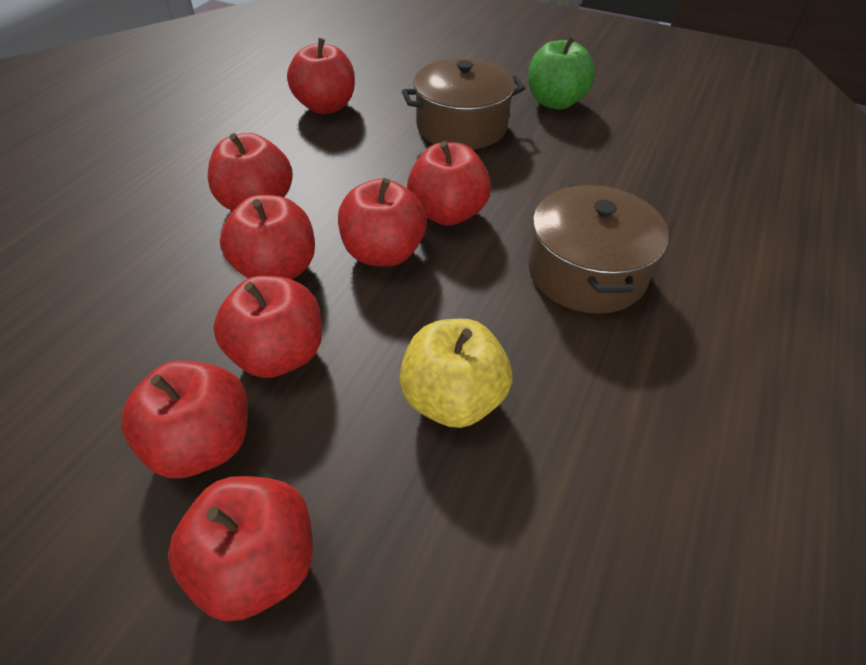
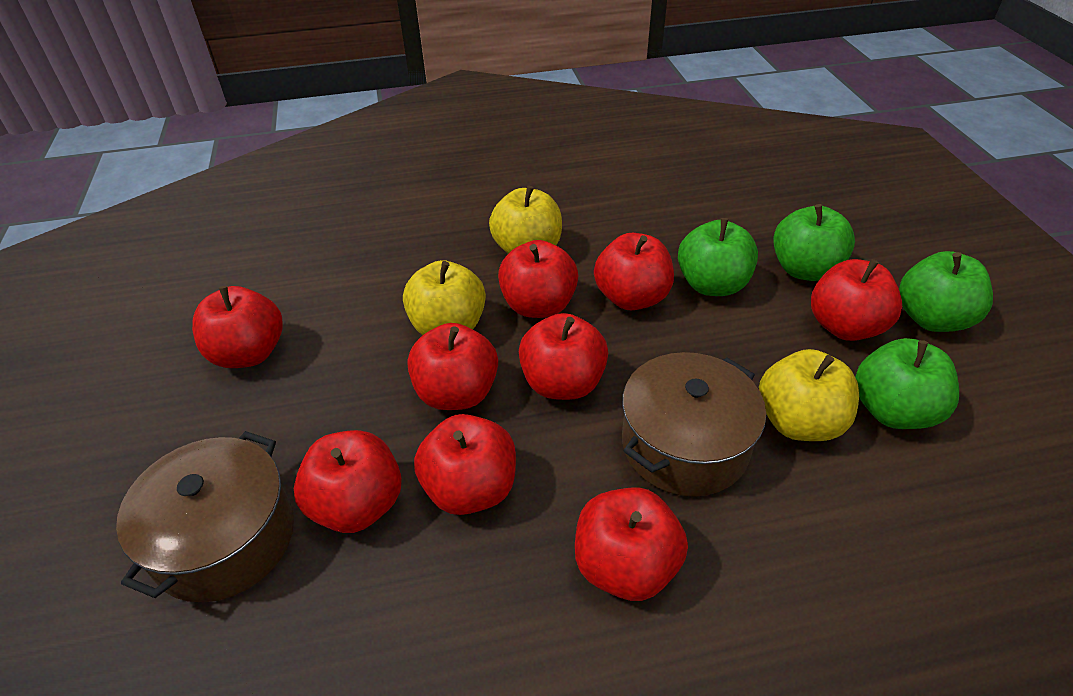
green apple: [528,35,595,109] = 1 -> [678,218,758,296] [773,204,855,281] [855,338,959,429] [899,251,993,332] = 4
red apple: [121,361,248,478] [168,476,313,621] [208,133,293,211] [213,276,322,378] [220,195,315,279] [287,38,355,114] [338,178,427,267] [407,141,491,226] = 8 -> [192,286,283,368] [294,430,402,533] [408,323,498,410] [414,414,516,515] [498,240,578,318] [519,313,608,400] [575,487,688,601] [594,233,674,310] [811,259,902,341] = 9
yellow apple: [399,319,513,428] = 1 -> [403,260,486,335] [489,186,562,254] [759,349,859,441] = 3

